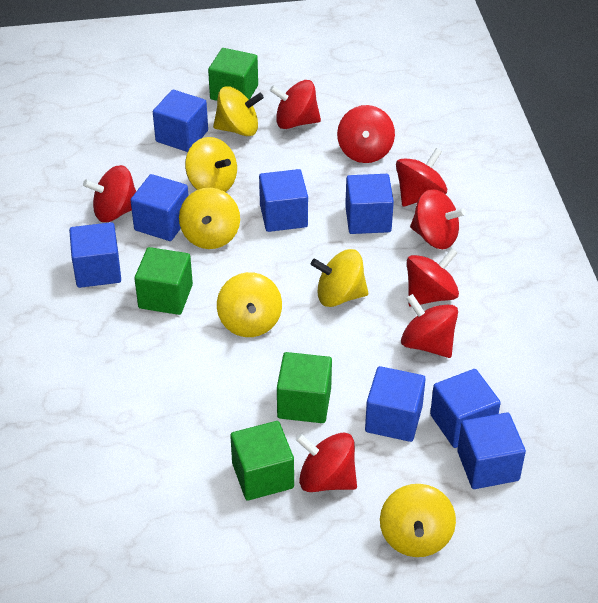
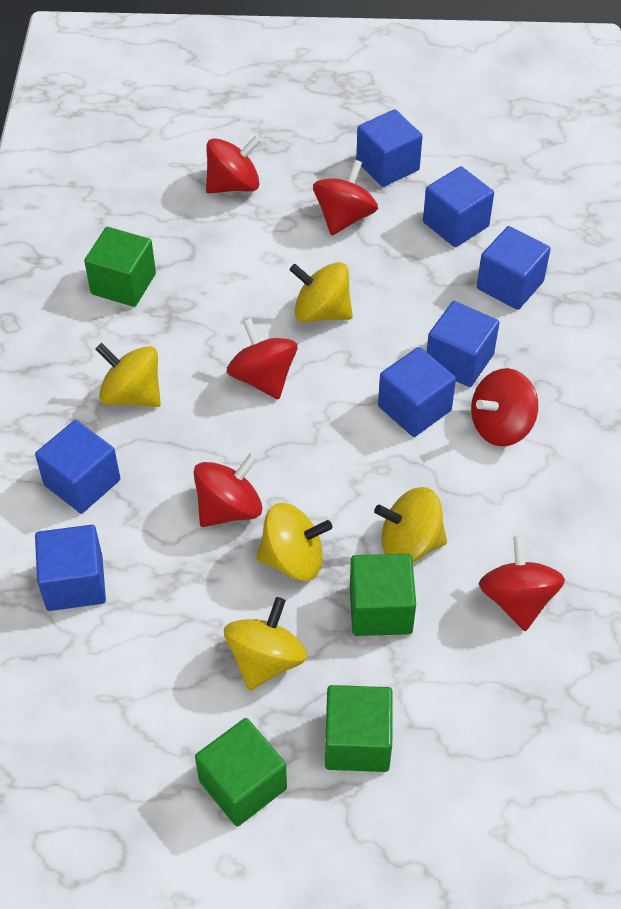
blue cube: [69,222,121,288] [130,174,189,241] [153,90,208,152] [259,169,308,232] [345,174,394,234] [365,366,426,442] [430,369,501,448] [457,412,526,489] = 8 -> [35,420,120,513] [35,525,106,611] [356,109,423,187] [378,347,456,437] [423,166,494,247] [427,301,500,387] [477,226,551,310] = 7
red spinning top: [83,165,136,222] [270,80,321,129] [296,433,357,492] [337,105,395,163] [396,148,447,207] [401,294,458,358] [407,248,459,307] [410,189,466,249] = 8 -> [194,453,263,527] [206,135,261,193] [227,318,298,400] [313,160,378,236] [471,368,538,446] [479,536,565,631] = 6
yellow spinning top: [179,188,240,249] [185,137,237,192] [213,86,264,136] [217,272,282,337] [311,249,368,307] [380,484,456,557] = 6 -> [95,343,161,407] [224,597,307,690] [256,503,332,581] [289,262,353,322] [374,487,447,562] = 5

